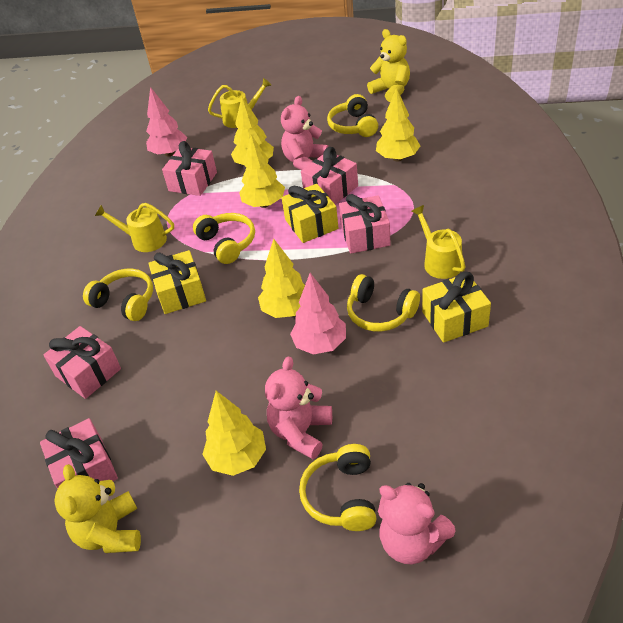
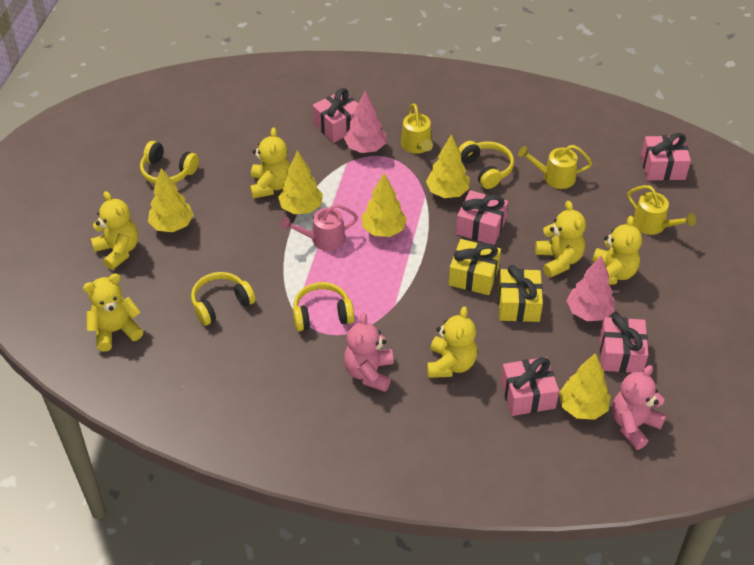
pink teddy bear: [265,357,332,459] [281,96,328,170] [378,483,455,564] = 3 -> [344,313,394,392] [612,365,666,450] = 2
pink watering can: none = 0 -> [281,204,358,251] = 1
yellow gift: [148,250,206,314] [281,184,338,243] [422,272,491,343] = 3 -> [449,239,501,295] [498,265,543,322] = 2
yellow headphones: [83,269,153,321] [193,213,255,264] [299,444,376,531] [327,94,378,137] [347,274,420,332] = 5 -> [140,141,199,184] [191,272,256,326] [293,282,354,331] [459,141,514,189] = 4
yellow teddy bear: [54,464,141,553] [367,29,410,102] = 2 -> [83,273,143,352] [91,191,138,270] [250,127,291,199] [427,306,477,378] [535,201,586,278] [592,216,642,285] = 6

